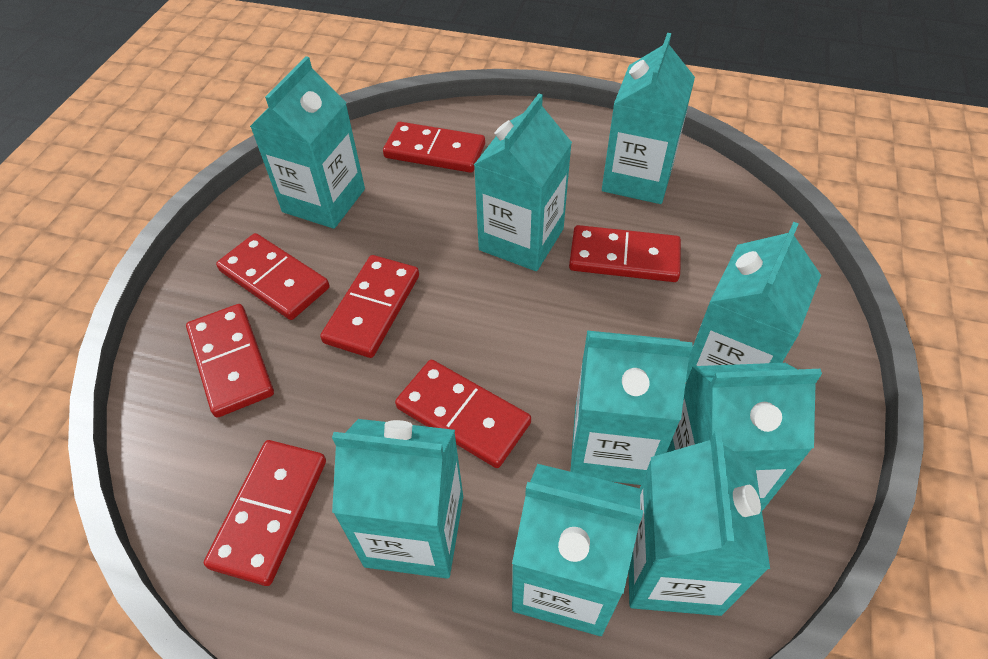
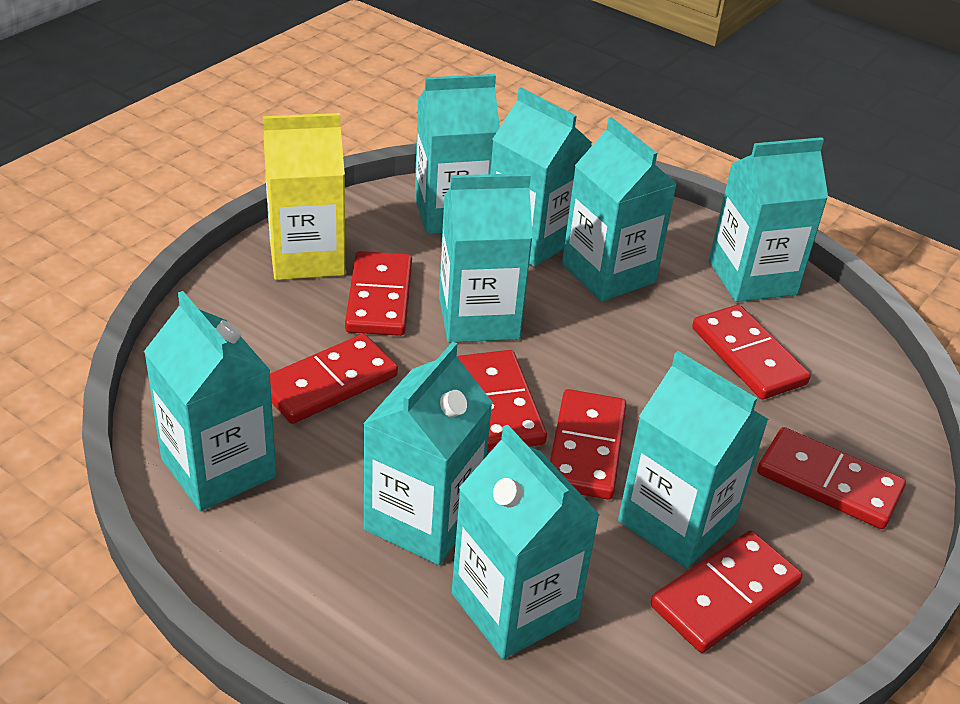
yellow carton: none = 0 -> [263,113,346,280] = 1

